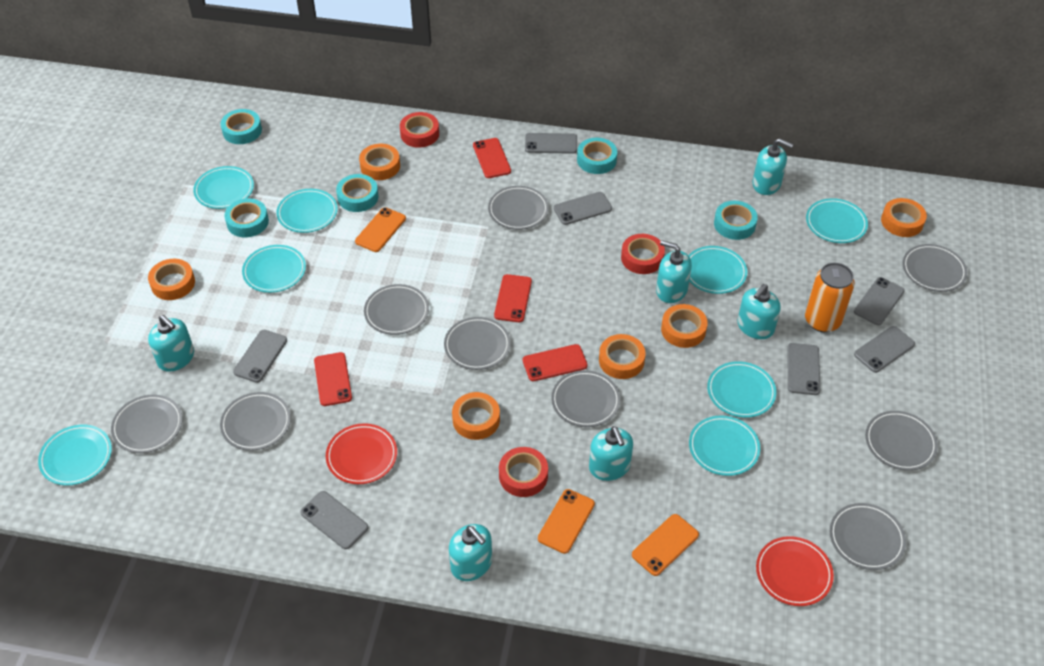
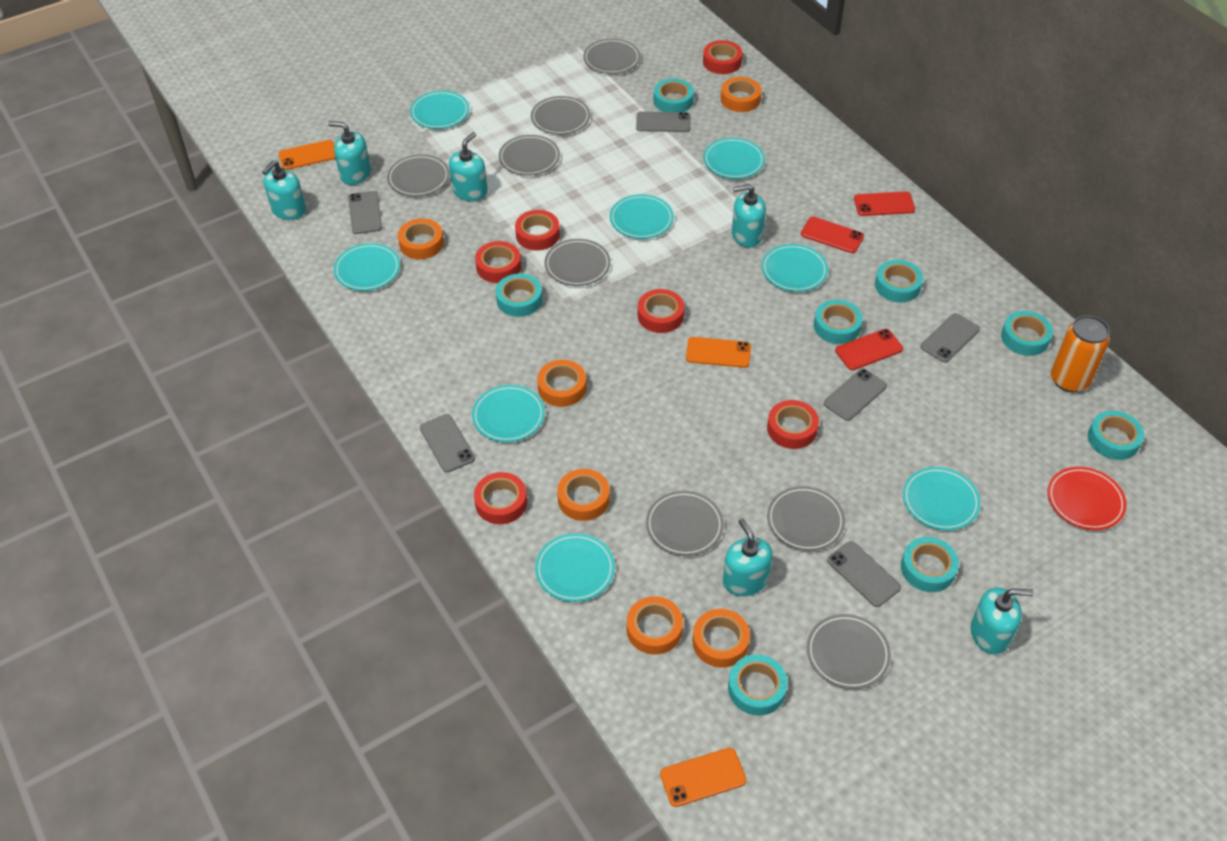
grey phone: [233,330,287,383] [300,491,369,549] [525,133,577,154] [553,192,612,225] [787,343,820,395] [854,277,905,325] [854,326,915,373] = 7 -> [348,191,382,234] [420,414,475,473] [636,112,691,132] [824,369,887,421] [827,541,901,607] [921,313,980,363] = 6
grey plate: [111,395,183,453] [220,392,291,451] [364,284,429,335] [444,317,511,370] [488,186,549,230] [551,370,620,427] [830,503,906,570] [865,411,938,471] [902,244,967,292] = 9 -> [387,154,449,197] [499,135,560,176] [531,96,590,135] [545,239,611,286] [583,39,640,74] [646,491,724,556] [767,486,845,551] [807,614,891,689] = 8
red phone: [314,352,352,406] [473,138,511,178] [494,274,532,322] [523,344,588,381] = 4 -> [801,217,864,253] [835,329,903,370] [854,191,915,216] = 3
red plate: [326,423,397,484] [756,536,834,606] = 2 -> [1047,467,1127,530] = 1
red tape: [400,112,439,148] [499,447,548,497] [621,234,665,274] = 3 -> [474,472,527,524] [475,241,521,283] [515,210,560,250] [638,289,684,333] [703,40,742,74] [767,400,819,449] = 6
turquoise tape: [220,109,262,144] [224,198,269,237] [336,174,379,212] [577,138,617,174] [714,201,758,240] = 5 -> [496,273,543,317] [653,78,694,112] [728,654,788,716] [814,300,863,344] [875,260,923,303] [901,537,959,592] [1001,311,1053,356] [1088,410,1144,460] = 8

